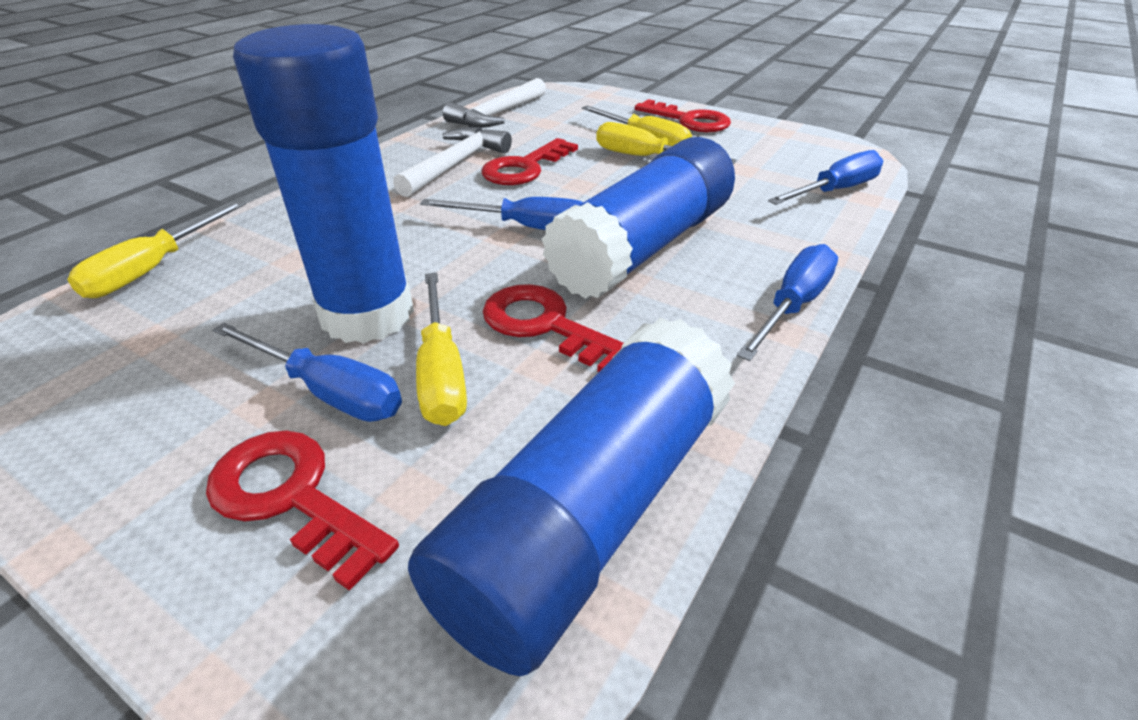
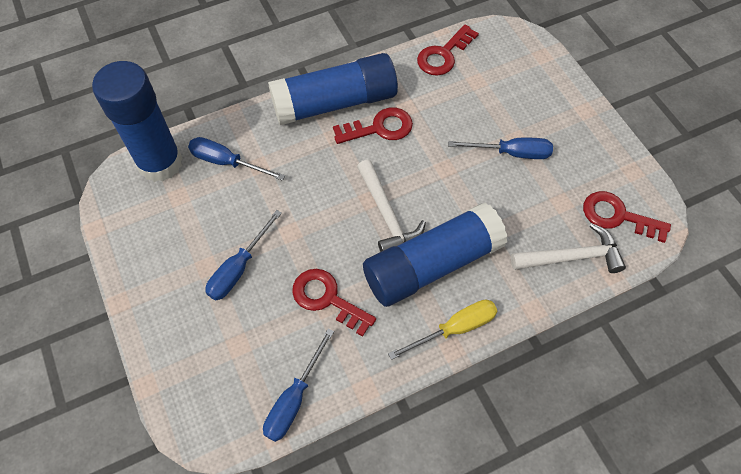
yellow screwdriver: [67,201,247,298] [416,273,467,426] [582,106,692,146] [596,122,737,164] = 4 -> [388,300,497,360] = 1

